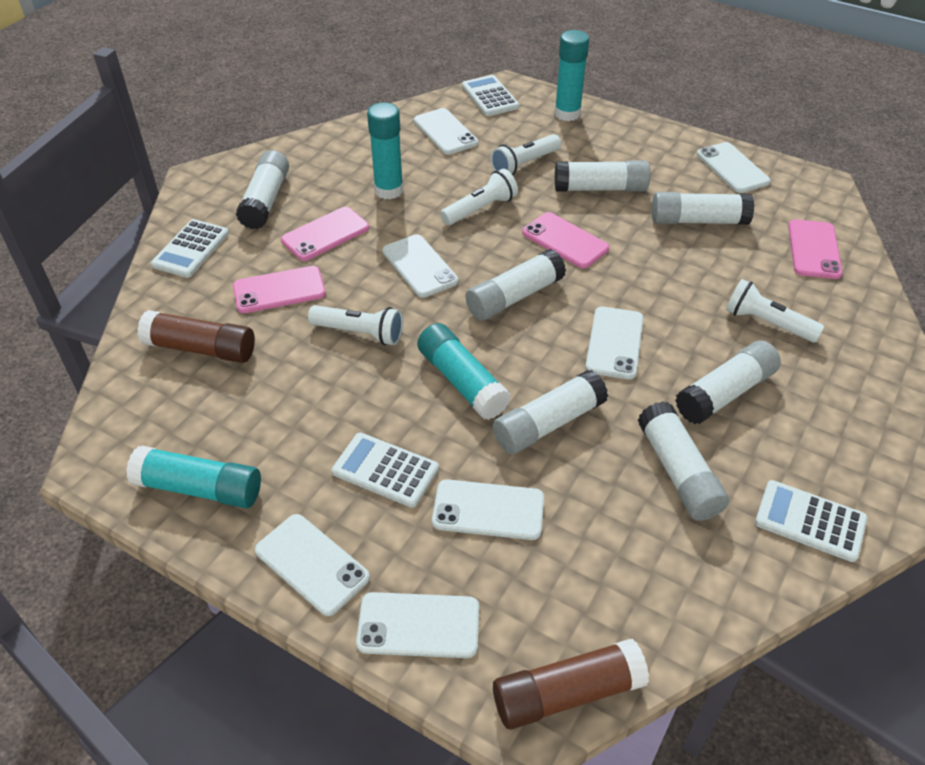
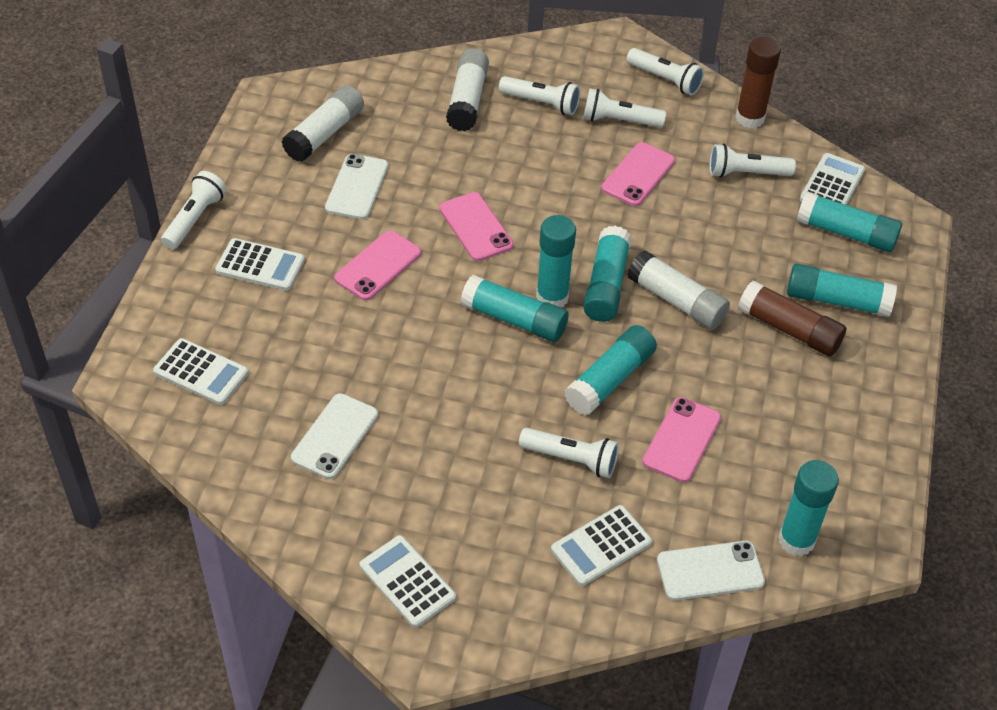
turquoise glue stick: [126,446,261,508] [367,102,403,199] [417,323,511,420] [554,30,589,121] = 4 -> [460,275,569,342] [536,215,576,307] [564,325,657,415] [583,226,632,322] [778,460,839,556] [787,263,897,317] [796,191,902,252] = 7
white calculator: [151,219,229,278] [332,433,439,508] [462,75,519,116] [755,480,867,562] = 4 -> [153,338,249,405] [215,238,305,291] [360,535,456,628] [551,505,652,586] [800,153,865,205] = 5
white flashlight: [308,305,403,345] [440,169,518,225] [490,134,561,175] [726,279,824,342] = 4 -> [161,171,226,249] [499,76,580,115] [519,428,619,478] [583,88,666,128] [626,48,704,95] [710,144,796,178] = 6
white glue stick: [236,150,289,229] [466,249,566,321] [493,370,608,454] [555,160,650,192] [638,401,729,521] [652,192,754,225] [675,340,781,424] = 7 -> [281,85,364,162] [446,48,489,131] [627,250,730,330] = 3
white phone: [255,514,370,616] [356,592,479,658] [382,234,458,298] [414,108,478,155] [432,479,544,540] [585,307,644,380] [697,142,771,193] = 7 -> [291,393,378,479] [325,154,388,220] [657,541,765,601] = 3

